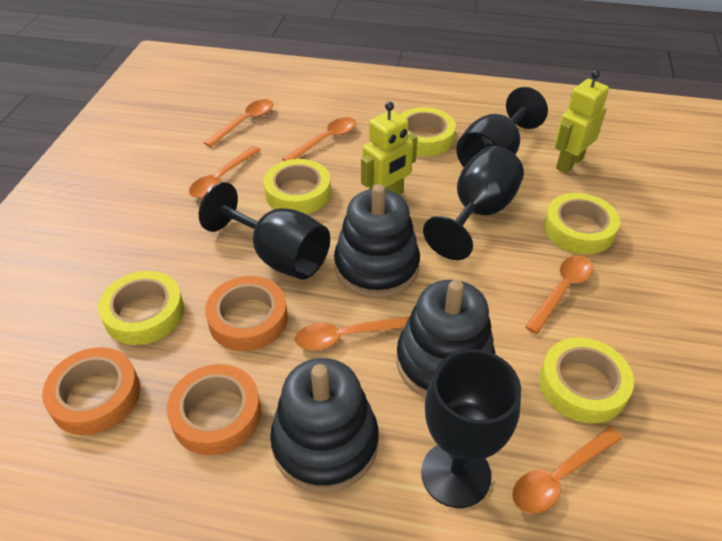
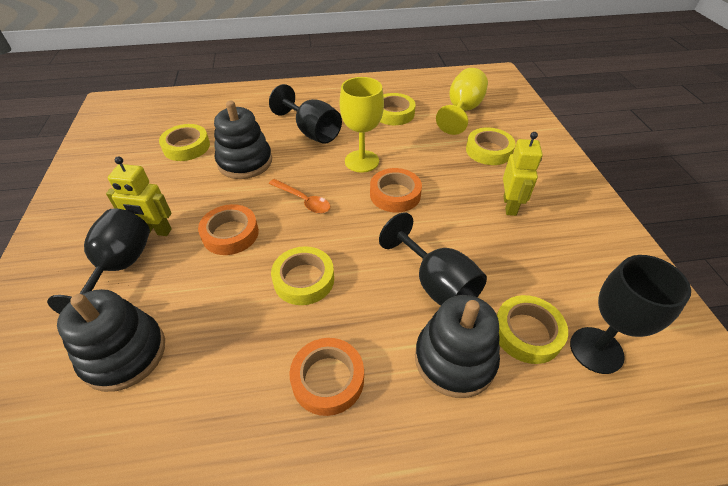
orange spoon: [189,146,260,198] [204,99,273,147] [282,117,356,161] [295,316,410,350] [512,426,622,513] [525,255,593,334] = 6 -> [269,179,330,213] = 1
yellow goblet: none = 0 -> [340,77,384,173] [436,68,488,135] = 2

